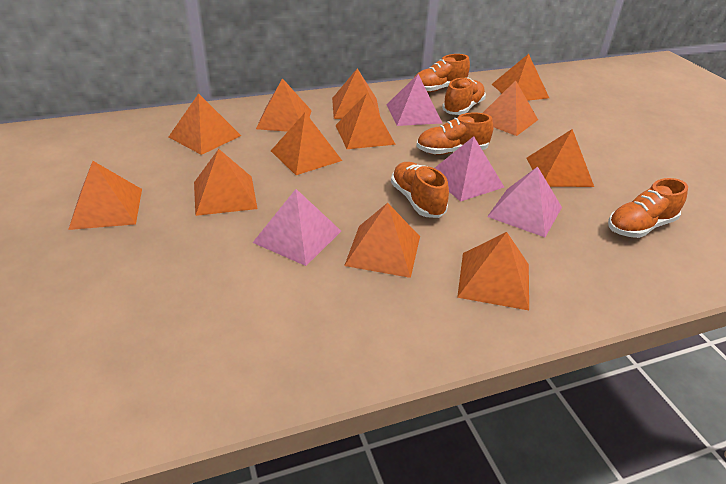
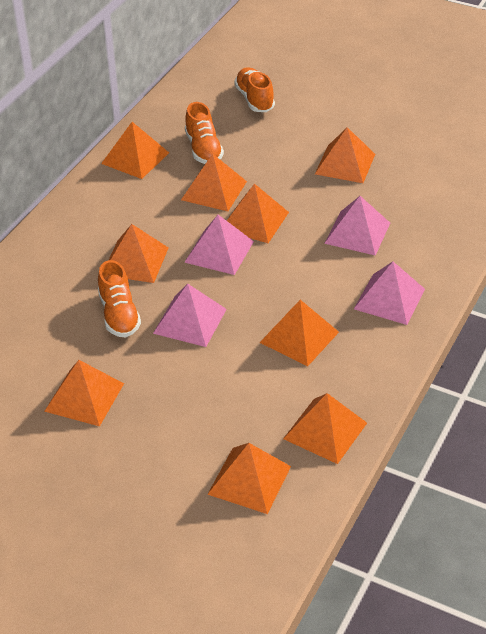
orange pyramid: [68,161,142,230] [169,93,241,155] [194,149,257,216] [256,78,312,132] [271,112,342,175] [332,68,380,119] [335,93,396,149] [344,203,420,278] [457,232,529,310] [483,80,538,136] [492,54,549,101] [526,129,594,187] = 12 -> [44,360,124,426] [101,122,169,179] [109,224,168,283] [181,154,247,211] [207,443,291,514] [227,184,289,243] [259,300,339,366] [283,393,367,464] [315,127,375,183] = 9
orange shoe: [391,162,449,218] [415,54,470,92] [416,113,493,155] [442,78,486,115] [608,178,688,238] = 5 -> [98,260,141,338] [185,102,224,164] [234,67,275,112] = 3

